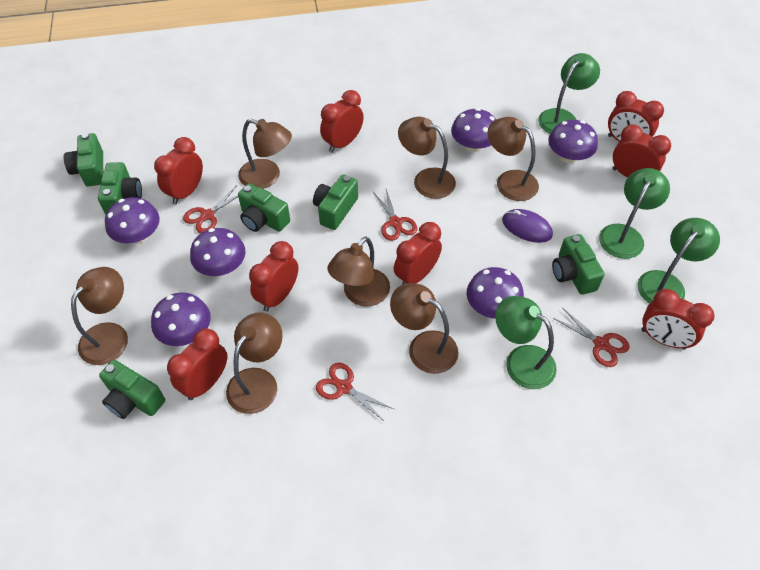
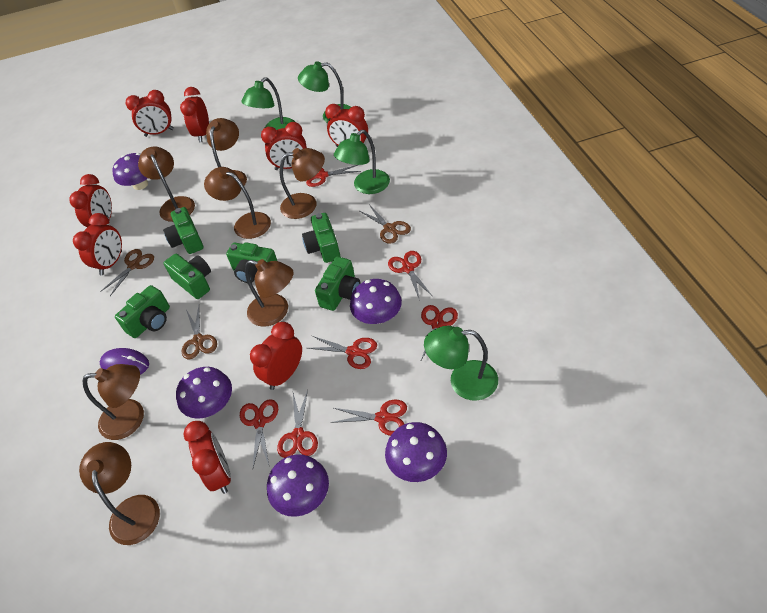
brown scissors: none = 0 -> [100,249,154,296] [182,306,217,360] [360,206,411,244] = 3
purple mushroom: [105,197,160,244] [151,292,211,346] [190,228,245,276] [451,108,496,152] [467,267,524,319] [548,120,598,163] = 6 -> [112,153,148,190] [176,367,232,419] [267,454,329,517] [350,279,402,324] [385,422,447,482] = 5
red scissors: [183,185,238,233] [316,363,394,422] [373,189,417,241] [553,308,629,367] = 4 -> [240,399,278,467] [277,390,318,458] [306,165,361,187] [308,336,377,369] [331,399,407,436] [388,251,432,298] [421,305,458,360] = 7

